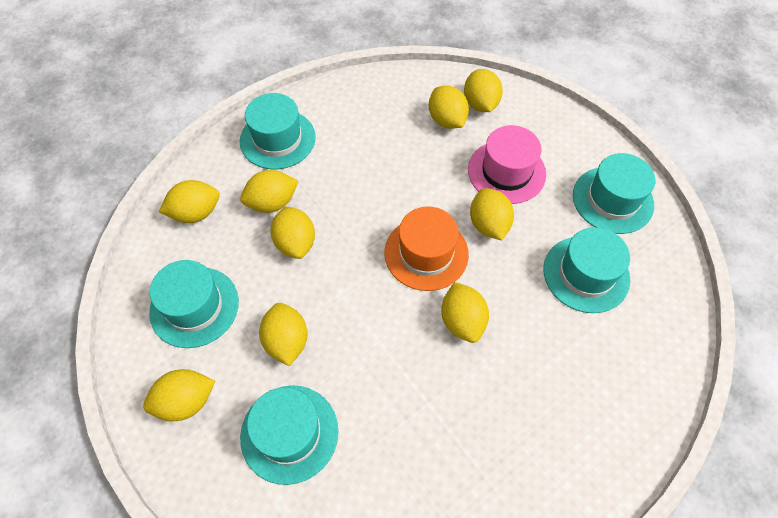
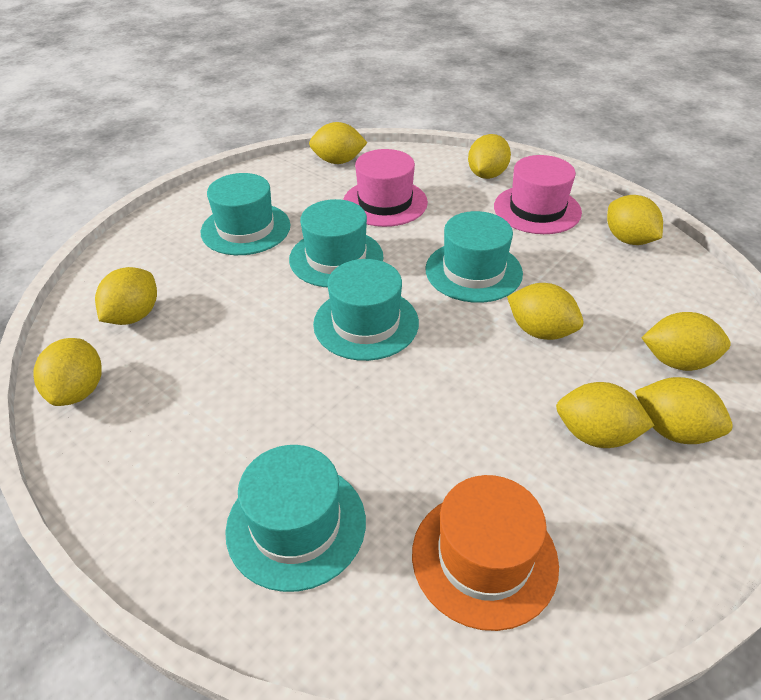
pink hat: [468,125,546,204] = 1 -> [343,149,428,227] [494,155,582,234] = 2

